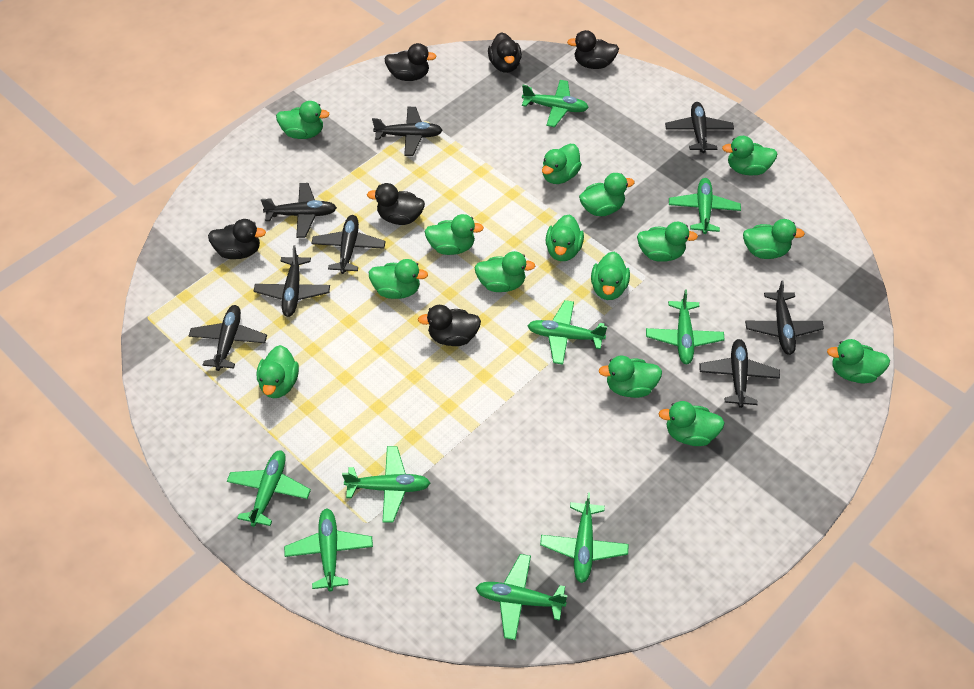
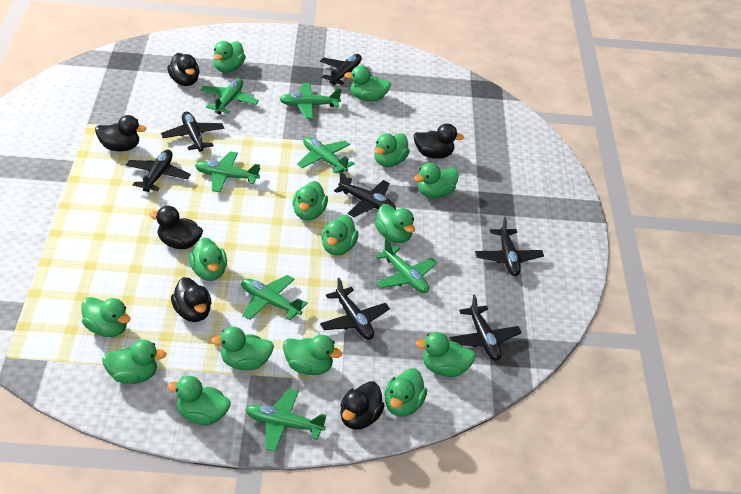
black plane: [189,305,267,371] [254,245,330,317] [261,183,337,238] [311,215,386,274] [372,107,443,156] [665,102,734,153] [700,339,780,408] [745,280,824,355] = 8 -> [126,150,191,192] [161,112,224,152] [320,54,372,86] [320,278,390,340] [334,172,396,217] [449,295,522,361] [475,217,544,276] = 7
green plane: [227,450,311,527] [284,508,373,591] [342,446,430,523] [476,554,568,640] [522,80,589,127] [527,300,607,364] [540,492,629,583] [646,290,725,364] [669,178,741,234] = 9 -> [195,151,260,192] [200,78,259,114] [241,275,308,320] [245,388,326,452] [280,83,342,119] [297,137,355,174] [375,238,437,293] = 7

